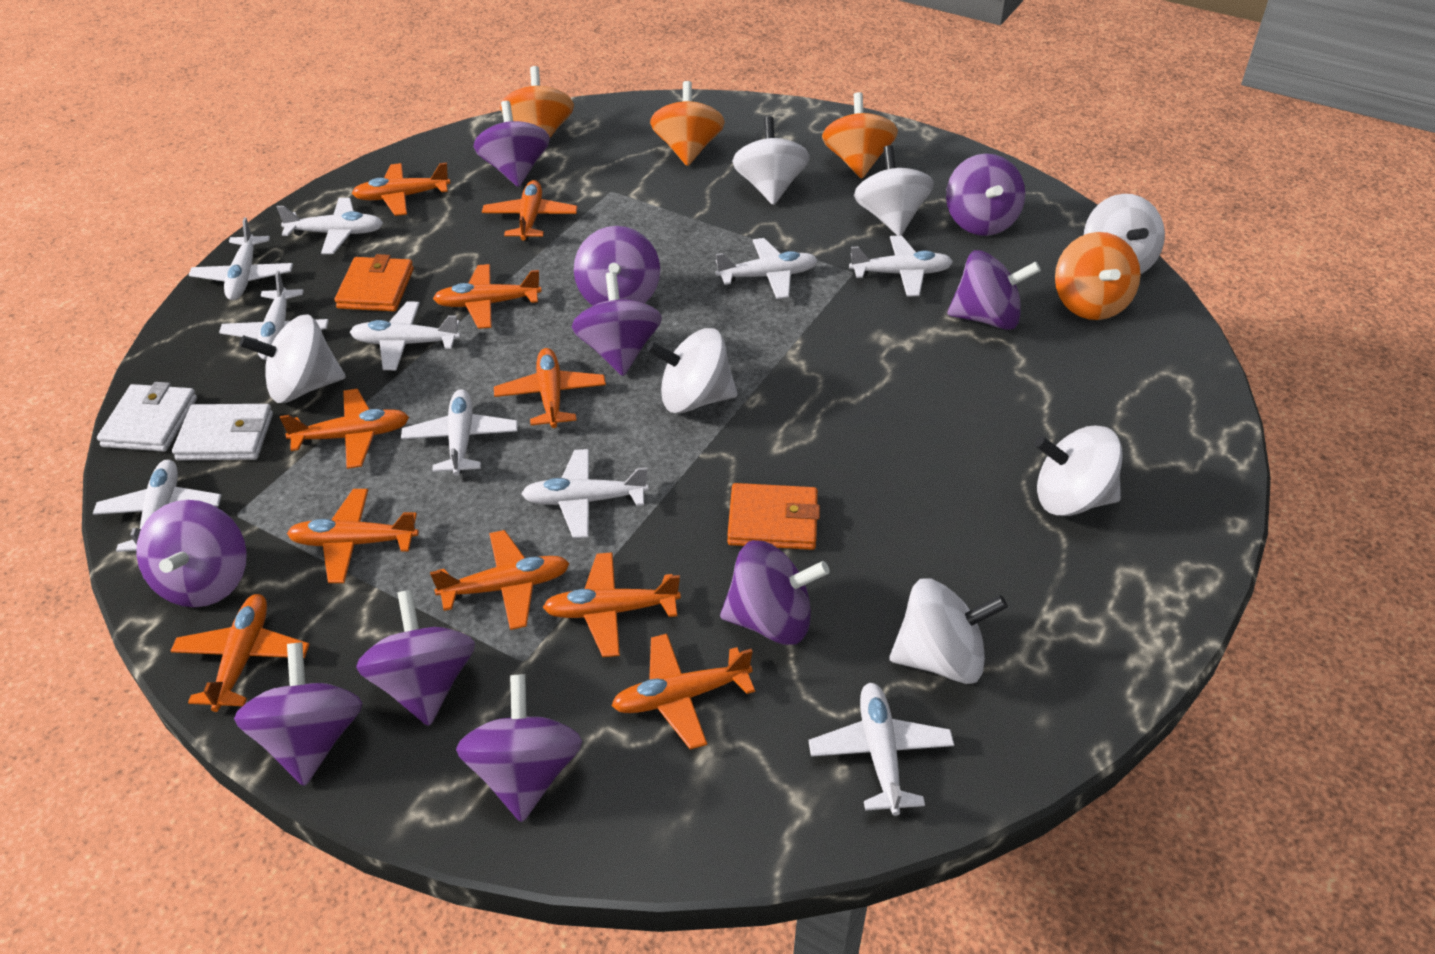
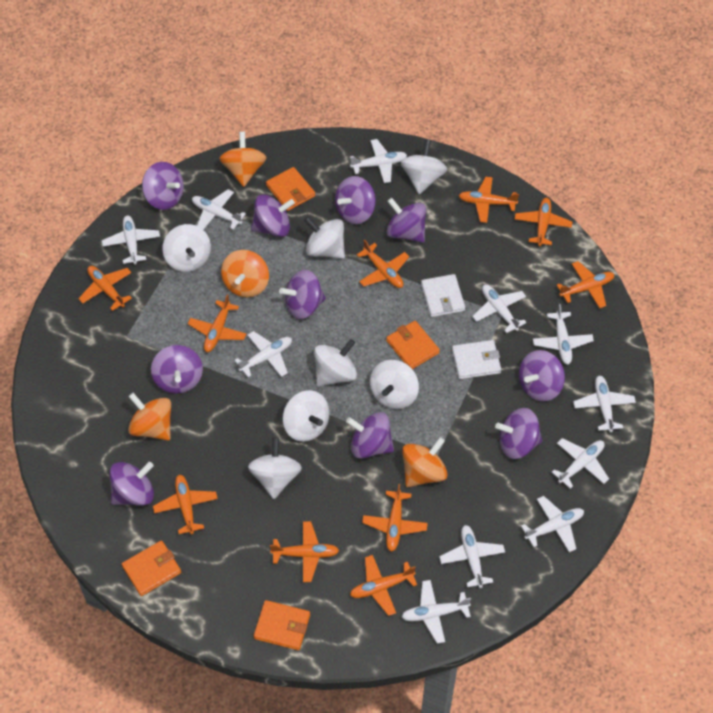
orange wallet: [335,254,414,311] [727,483,820,550] = 2 -> [122,540,181,596] [254,600,310,650] [266,167,315,211] [386,321,440,369] = 4
white plane: [93,460,222,552] [189,218,293,300] [219,270,329,360] [277,198,383,254] [350,301,461,371] [401,389,518,476] [521,449,649,538] [716,238,818,299] [809,683,954,816] [849,235,953,297] = 10 -> [102,215,160,265] [192,189,246,230] [234,331,292,377] [350,139,407,183] [402,580,471,644] [439,525,505,588] [472,285,527,333] [521,496,584,552] [533,304,594,365] [552,438,609,489] [573,376,636,433] = 11

